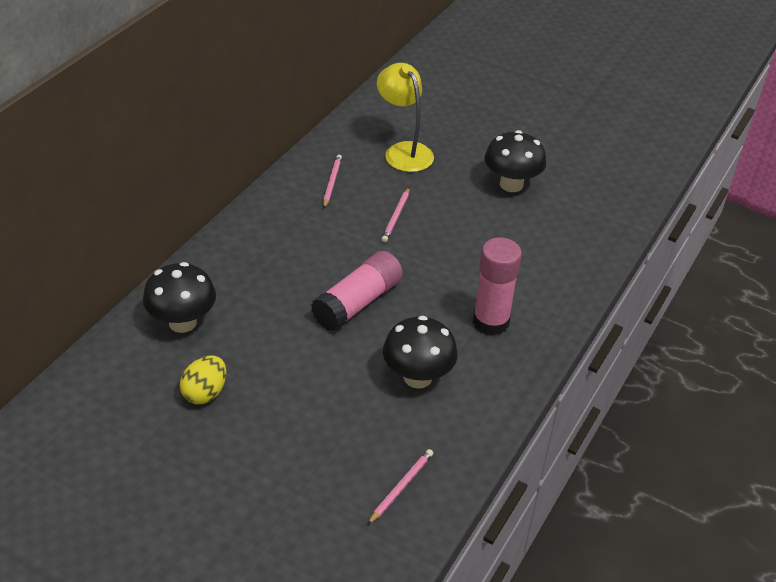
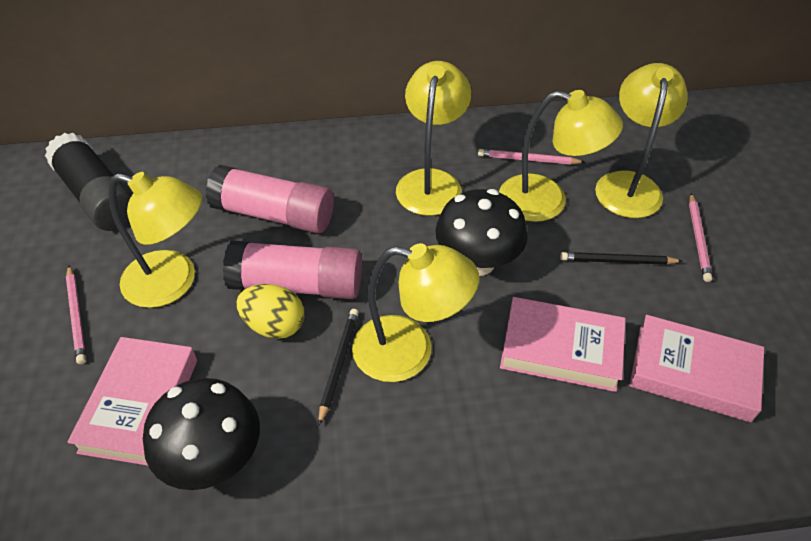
black glue stick: none = 0 -> [45,133,132,231] = 1
black mushroom: [143,262,216,333] [383,316,458,389] [485,130,546,192] = 3 -> [143,378,260,490] [435,189,528,276] = 2
black pencil: none = 0 -> [318,309,359,425] [560,252,682,265] = 2
pink book: none = 0 -> [67,337,197,466] [500,297,626,392] [629,315,764,422] = 3
yellow lamp: [377,63,434,172] = 1 -> [109,172,202,308] [352,243,479,382] [396,61,471,216] [499,90,623,222] [595,63,688,218] = 5

